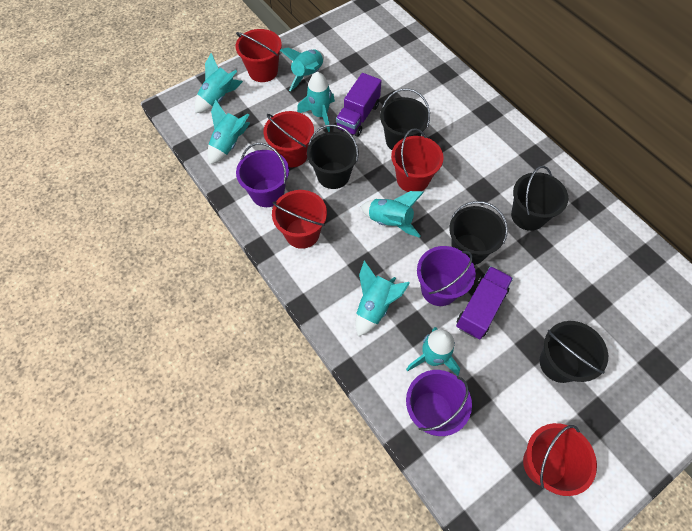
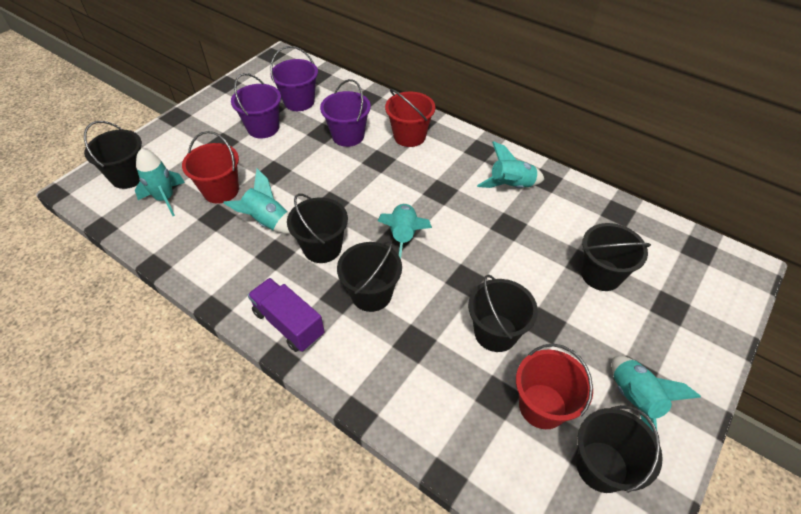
black bucket: [307,124,359,189] [380,88,430,150] [449,201,508,265] [511,166,568,231] [540,321,608,383] = 5 -> [84,121,142,189] [287,194,348,263] [337,240,402,312] [468,274,538,352] [576,405,663,493] [581,223,651,291] = 6
purple truck: [336,73,381,137] [456,266,513,339] = 2 -> [248,278,325,352] = 1
red bucket: [236,29,282,82] [263,111,314,167] [272,190,327,249] [391,128,444,192] [523,423,597,496] = 5 -> [182,131,239,204] [385,89,435,147] [516,344,593,429] = 3
turquoise rocket: [195,53,243,113] [207,99,250,164] [280,48,324,91] [297,72,335,132] [355,261,410,337] [361,191,424,238] [406,327,460,376] = 7 -> [135,148,185,216] [223,168,291,234] [377,204,432,259] [477,141,544,188] [611,356,701,433] = 5

